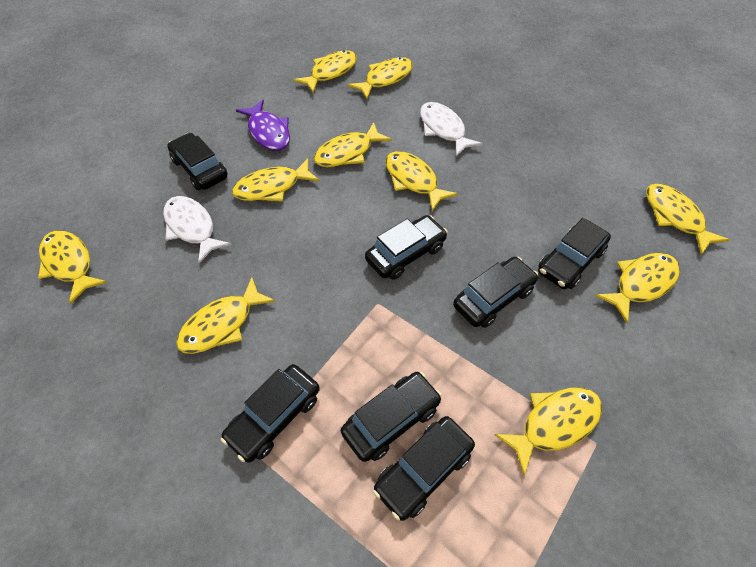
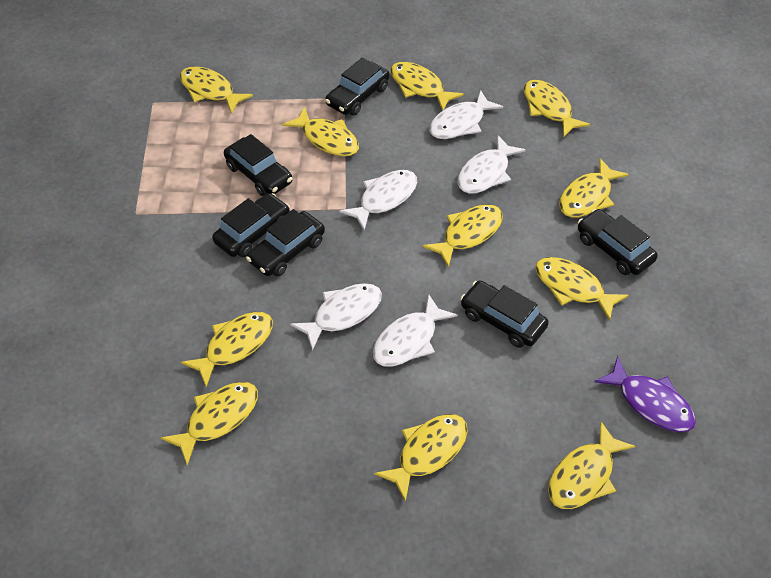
black car: [167,133,228,190] [221,364,320,463] [341,372,442,462] [365,215,448,280] [373,416,475,521] [453,257,538,328] [538,218,611,289] = 7 -> [212,193,290,257] [224,134,293,196] [246,209,325,277] [325,58,389,116] [460,281,549,348] [578,209,658,275] = 6
white fish: [163,196,232,263] [420,102,483,157] = 2 -> [290,283,382,351] [339,170,417,231] [373,294,458,367] [429,90,503,139] [457,136,526,194] = 5
yellow fish: [38,230,108,304] [176,277,276,354] [232,158,320,202] [293,50,357,93] [314,122,392,167] [348,57,413,99] [385,151,458,211] [494,387,602,476] [595,253,680,323] [646,183,730,254] = 10 -> [161,382,258,465] [180,66,253,114] [181,312,273,387] [282,107,359,156] [374,414,468,502] [390,62,464,111] [422,204,503,268] [523,80,590,138] [535,257,628,321] [548,421,635,509] [559,158,629,218] = 11

